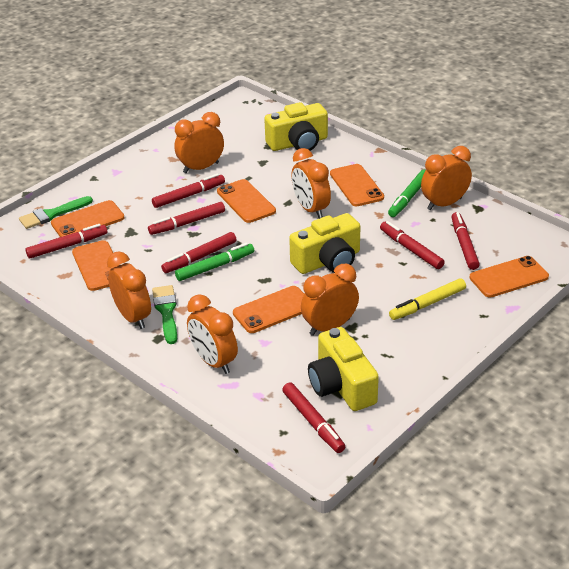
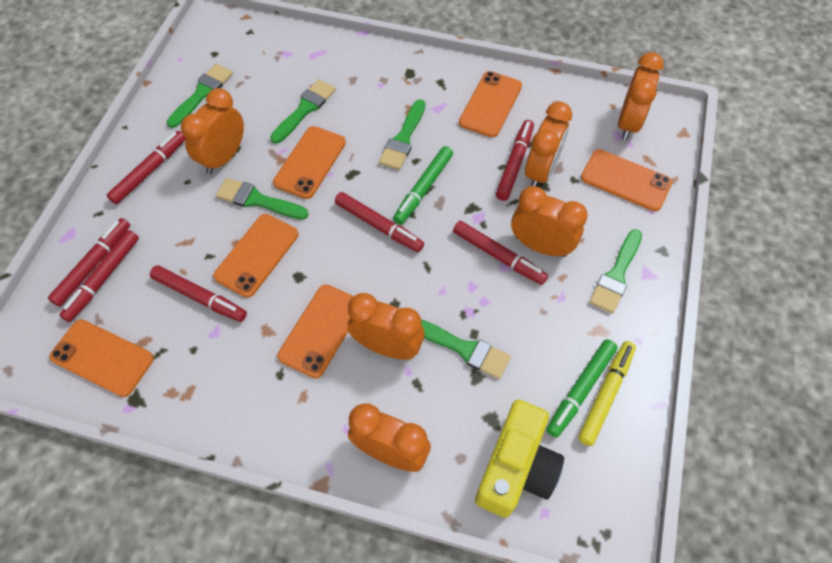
green brush: [19,196,93,229] [152,285,177,344] = 2 -> [167,64,233,128] [216,178,309,220] [270,79,336,144] [379,99,425,170] [421,319,511,379] [589,229,642,313] = 6
yellow camera: [264,102,328,151] [289,213,360,274] [308,327,379,411] = 3 -> [475,400,564,518] = 1

